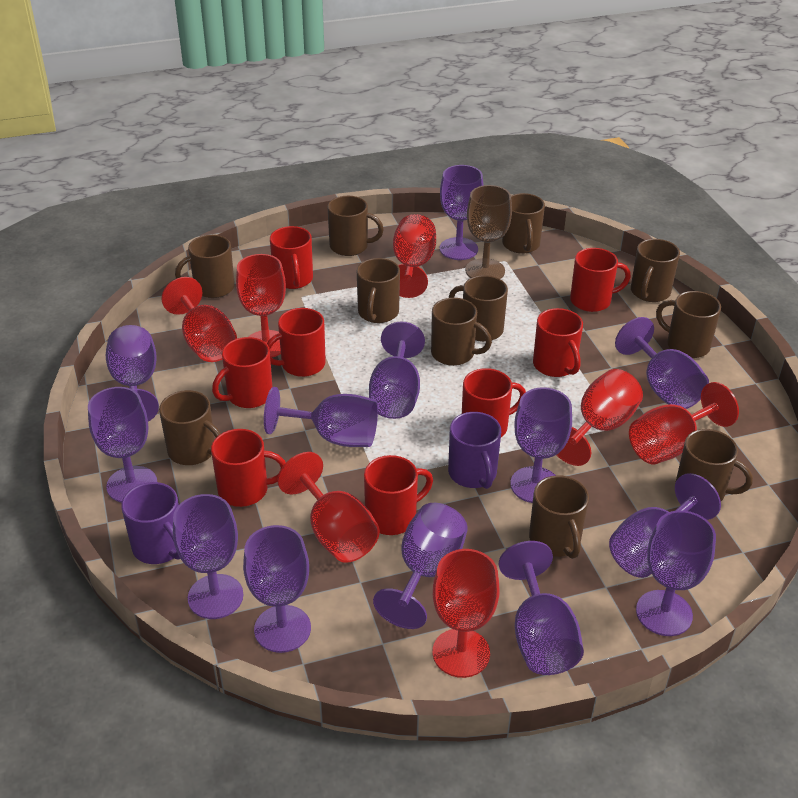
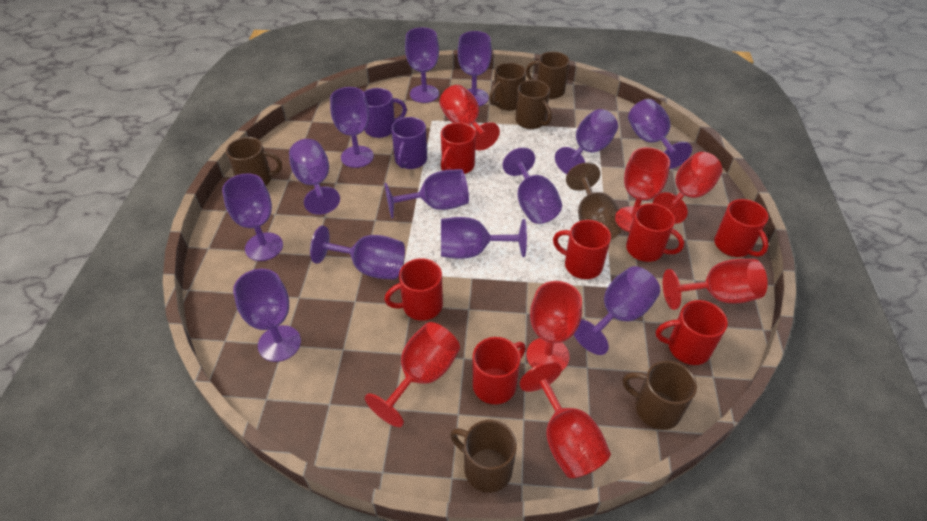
brown mug: [159,390,221,465] [175,235,235,298] [328,196,384,256] [357,258,400,323] [431,298,492,366] [449,275,508,342] [502,193,545,253] [529,475,589,559] [631,239,680,302] [656,291,721,358] [675,429,753,501] = 11 -> [226,137,282,186] [450,420,517,493] [489,63,526,111] [515,80,552,129] [526,52,570,99] [623,361,697,430] = 6
red mug: [211,429,286,507] [212,337,272,408] [267,308,326,377] [270,226,313,289] [364,455,433,535] [462,368,526,437] [533,308,583,377] [570,248,631,312] = 8 -> [384,258,443,321] [441,122,476,174] [473,337,526,404] [553,220,611,279] [626,203,684,262] [656,300,728,365] [714,199,768,257] = 7

